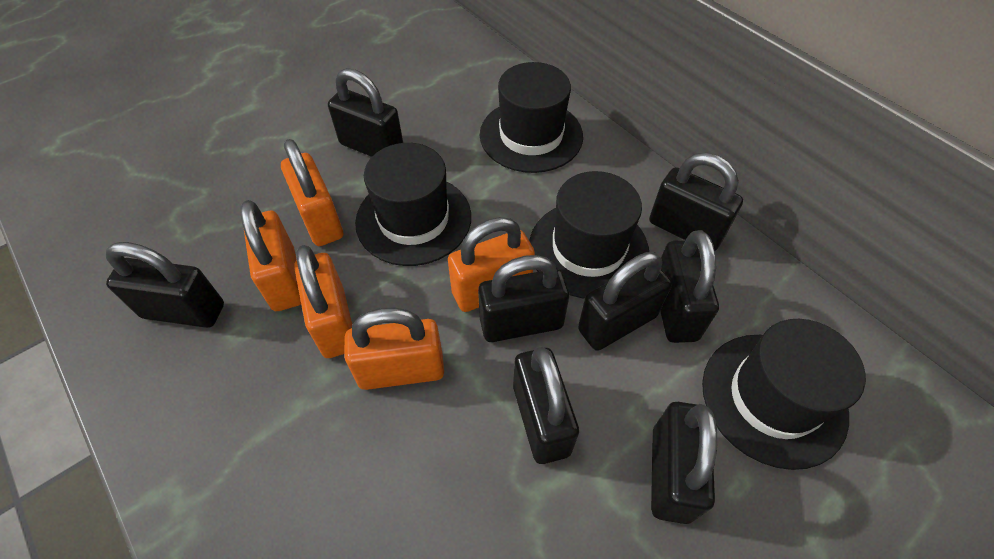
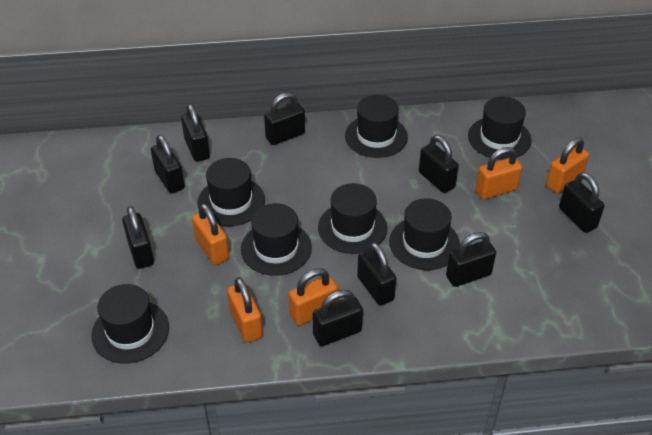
black hat: [355,143,471,266] [480,62,583,173] [530,171,649,299] [702,319,866,470] = 4 -> [91,284,169,364] [197,158,265,226] [241,203,312,276] [318,183,388,254] [345,95,408,158] [389,198,460,270] [468,97,532,160] = 7
black padlock: [106,242,224,328] [328,68,403,157] [478,255,569,342] [513,347,579,464] [578,252,672,351] [649,153,743,250] [651,402,717,524] [660,230,719,343] = 8 -> [122,206,154,269] [151,135,185,194] [181,104,210,162] [264,93,305,145] [313,290,363,346] [357,242,396,306] [419,135,459,193] [446,232,496,287] [559,172,605,233] = 9

